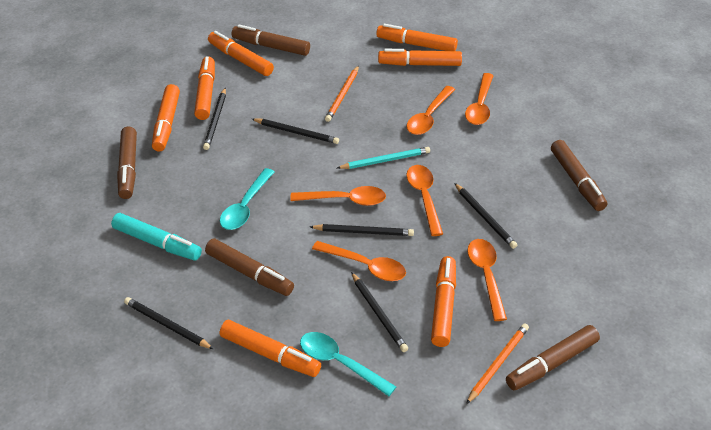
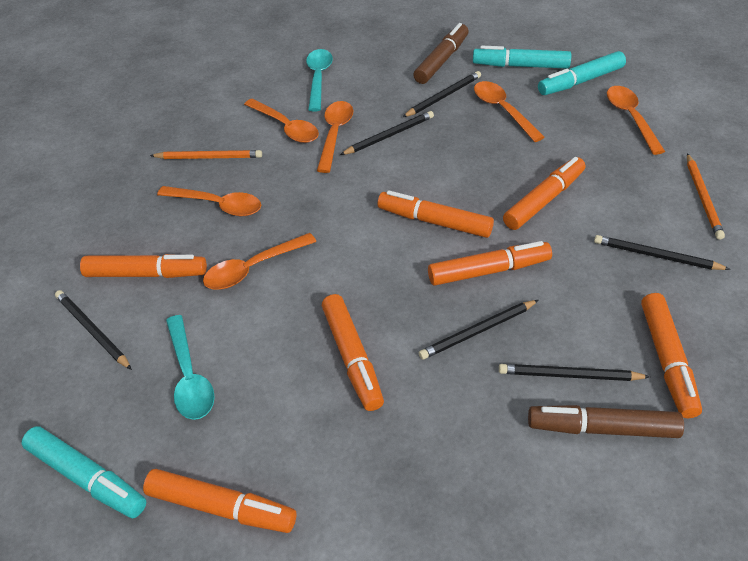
brown marker: [117,127,137,199] [205,238,294,296] [232,25,310,56] [506,325,600,390] [551,140,607,211] = 5 -> [413,23,469,84] [528,405,684,438] = 2
turquoise marker: [111,213,202,261] = 1 -> [21,426,146,518] [473,46,571,69] [538,51,626,95] = 3
turquoise pencil: [337,147,430,169] = 1 -> none = 0

